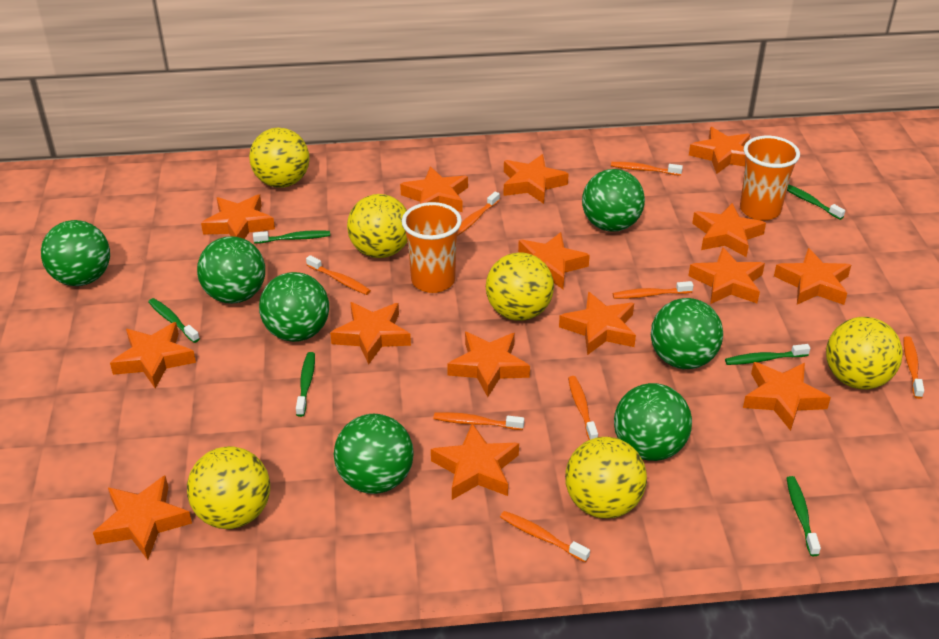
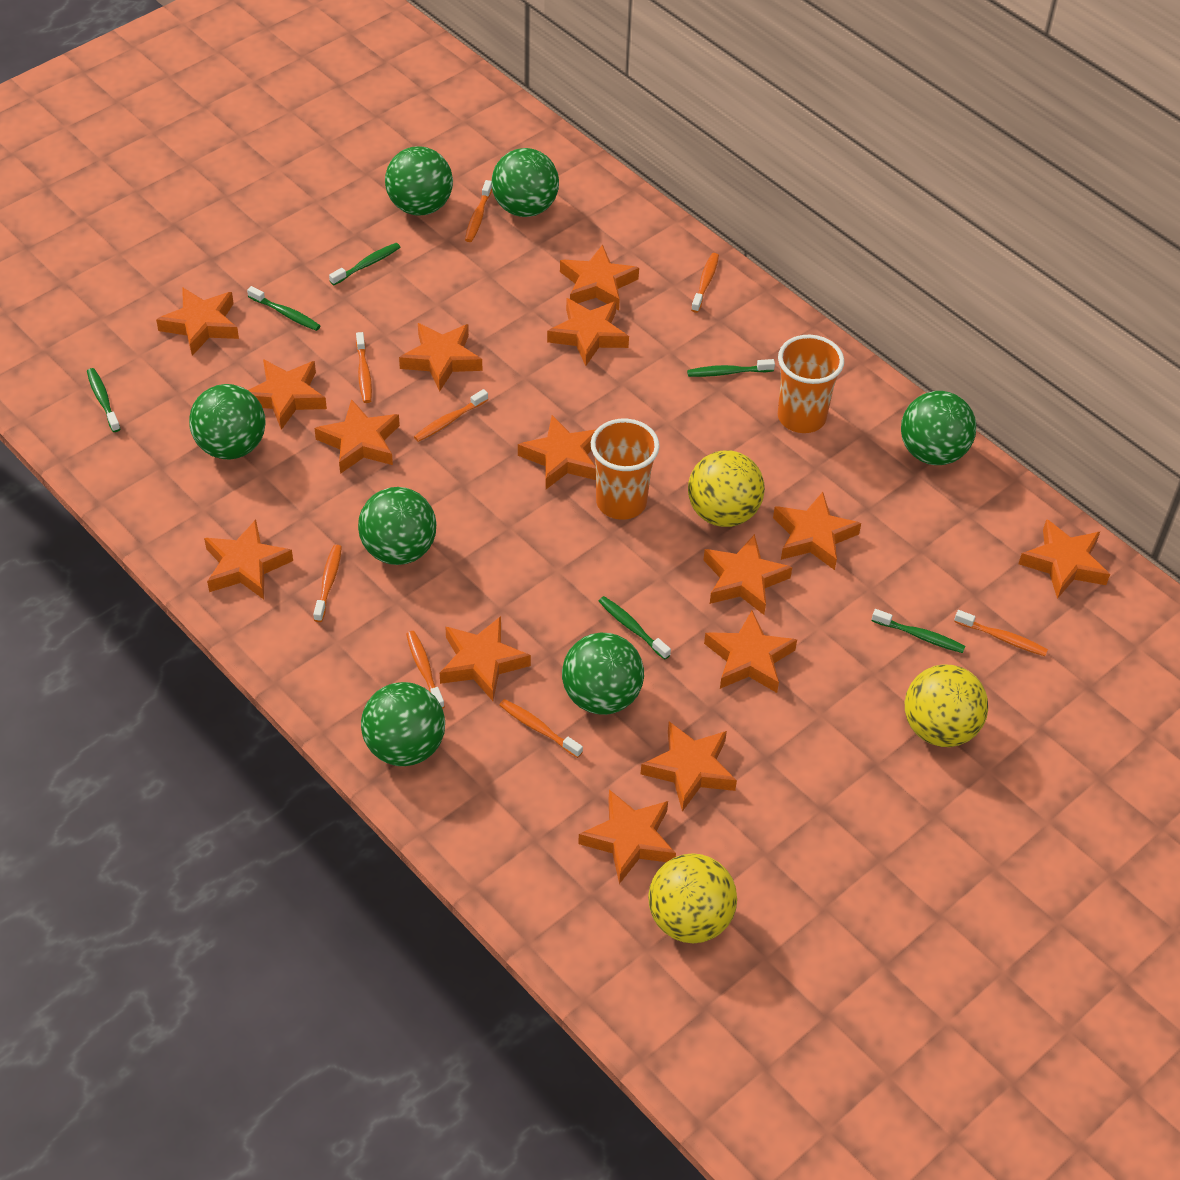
yellow ball: [187,446,270,529] [249,128,310,188] [347,194,407,258] [486,252,554,321] [565,437,647,519] [826,317,903,389] = 6 -> [648,853,737,943] [688,451,765,527] [905,664,988,747] = 3

